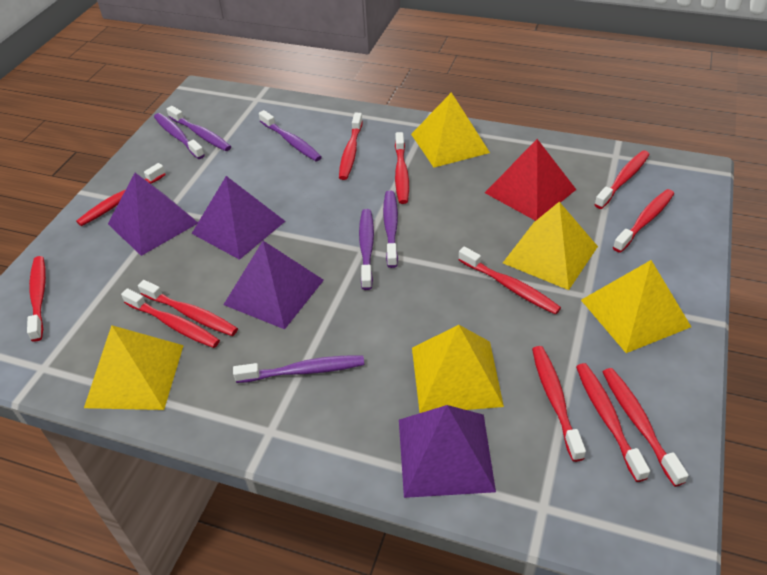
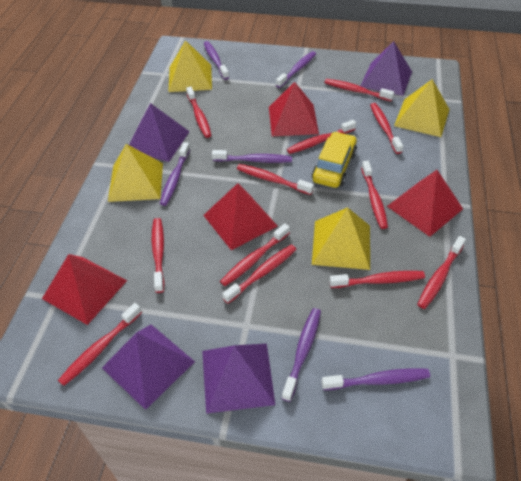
red pyramid: [485,139,576,221] = 1 -> [42,254,127,325] [203,183,278,250] [269,82,319,136] [387,170,463,237] = 4
yellow car: none = 0 -> [312,132,357,188] = 1
yellow pyramid: [84,325,184,410] [411,92,490,168] [412,325,504,413] [503,202,598,290] [581,260,691,353] = 5 -> [108,144,163,202] [168,40,212,92] [312,207,370,270] [394,79,449,137] = 4

